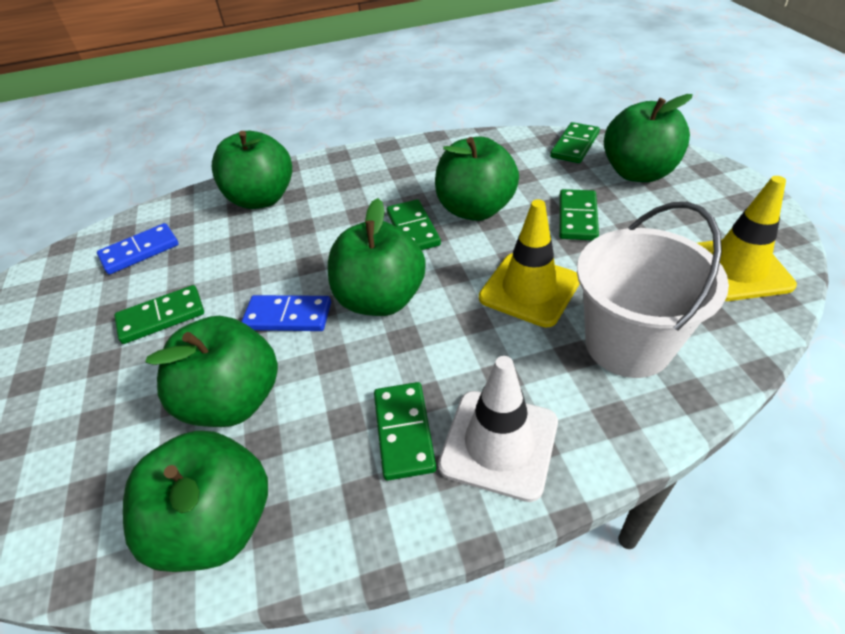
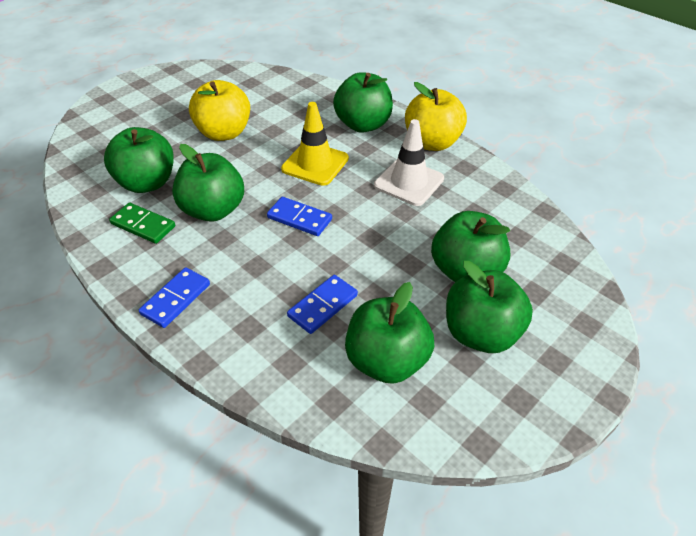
blue domino: [97,223,179,275] [241,295,331,331] = 2 -> [139,267,210,328] [267,197,332,236] [287,275,358,334] = 3
green domino: [114,285,204,344] [374,382,436,481] [387,199,441,250] [550,122,600,163] [559,189,599,240] = 5 -> [109,203,175,244] = 1
white bucket: [577,202,729,378] = 1 -> none = 0
yellow apple: none = 0 -> [189,80,250,141] [405,82,467,151] = 2
yellow traffic cone: [479,199,580,328] [697,176,797,301] = 2 -> [281,102,349,186] = 1

